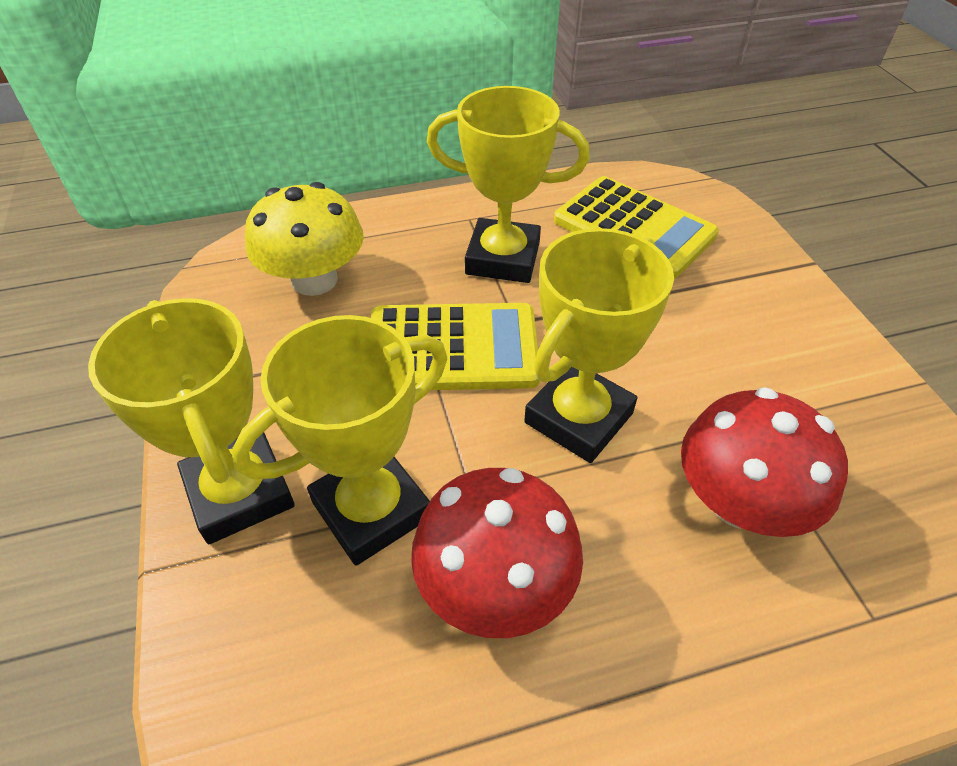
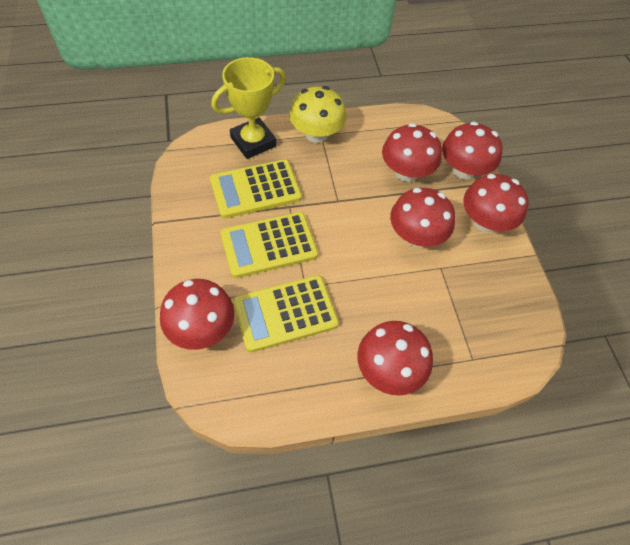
red mushroom: [411,468,583,638] [681,387,848,537] = 2 -> [160,279,235,350] [357,321,433,395] [382,123,442,182] [390,188,455,247] [442,122,503,180] [463,174,528,232] = 6
yellow calculator: [371,303,540,390] [554,176,719,279] = 2 -> [210,159,302,218] [220,212,318,278] [233,275,339,353] = 3
yellow trophy: [88,298,295,544] [232,315,447,566] [427,86,590,283] [524,228,674,463] = 4 -> [211,57,286,159] = 1

